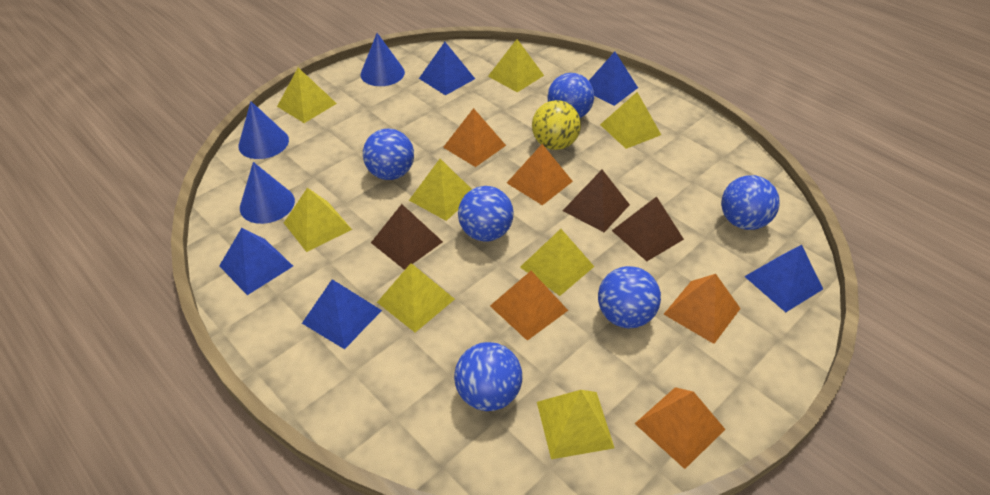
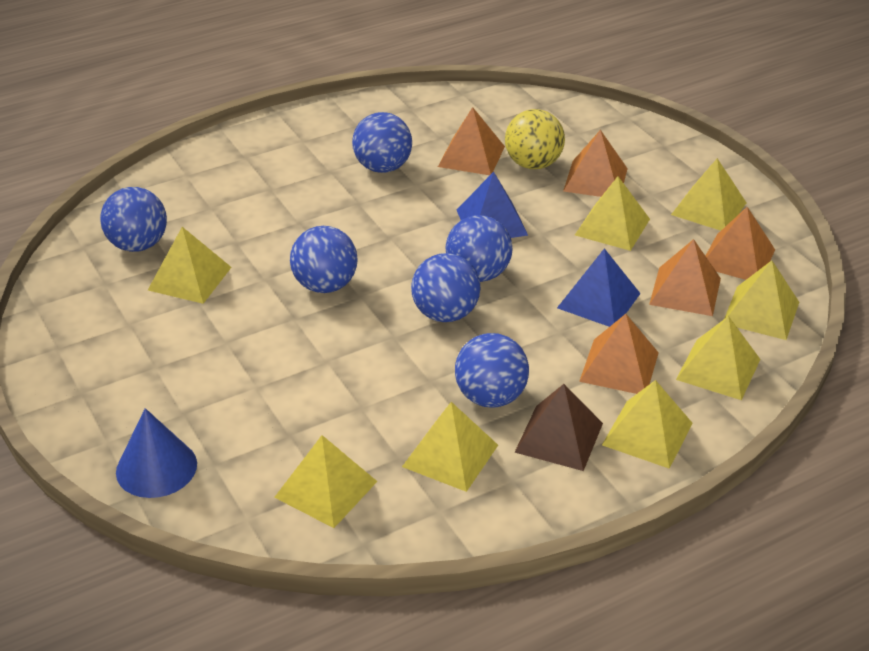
blue cone: [238,101,289,159] [240,162,295,224] [360,33,405,86] = 3 -> [116,408,197,498] = 1
blue pyramid: [219,228,293,295] [302,279,382,349] [419,42,475,95] [589,52,638,106] [744,245,823,312] = 5 -> [457,172,528,238] [557,248,641,327] = 2
brown pyramid: [371,204,443,270] [563,170,630,232] [612,196,684,261] = 3 -> [515,384,603,471] = 1

